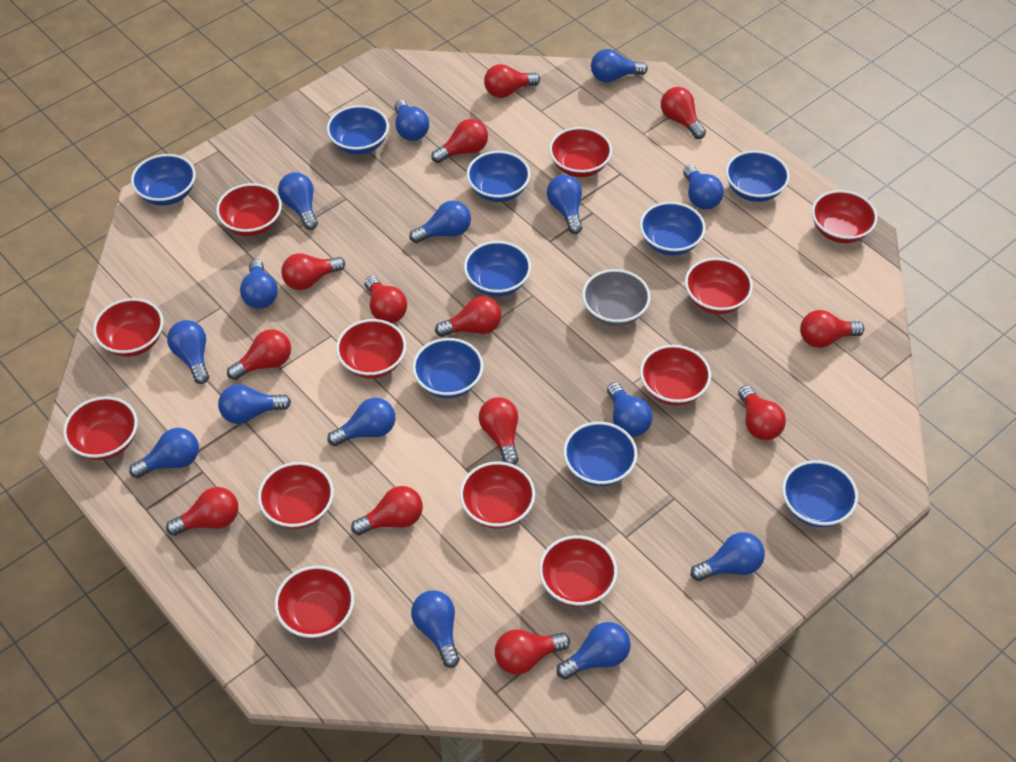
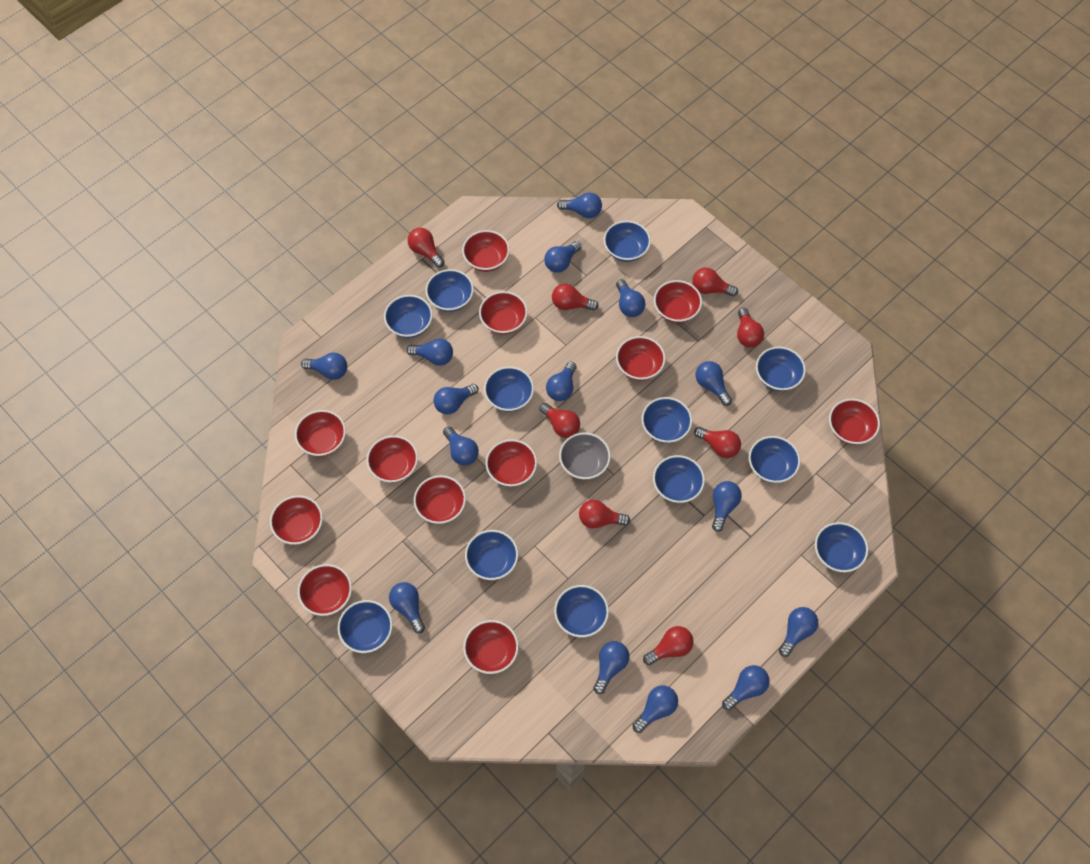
blue bowl: [131,154,196,206] [327,105,389,155] [412,338,484,398] [464,241,531,296] [467,151,530,202] [563,422,637,486] [640,202,706,255] [725,150,790,202] [782,460,858,527] = 9 -> [338,600,393,653] [384,295,433,338] [426,269,474,312] [465,530,518,580] [484,366,534,412] [554,585,609,637] [604,221,651,262] [642,397,692,443] [653,455,705,503] [749,436,800,483] [756,346,806,391] [815,522,868,572] = 12
red light bulb: [166,487,238,536] [227,329,291,380] [282,253,345,290] [351,486,423,535] [365,276,407,323] [431,119,488,163] [435,296,501,337] [479,397,519,465] [484,64,540,98] [495,629,570,675] [661,87,706,139] [738,385,786,440] [800,310,864,348] = 13 -> [407,228,444,268] [539,403,580,438] [552,284,599,311] [579,500,630,528] [643,626,694,665] [693,268,738,297] [694,427,741,458] [737,308,764,348] = 8

